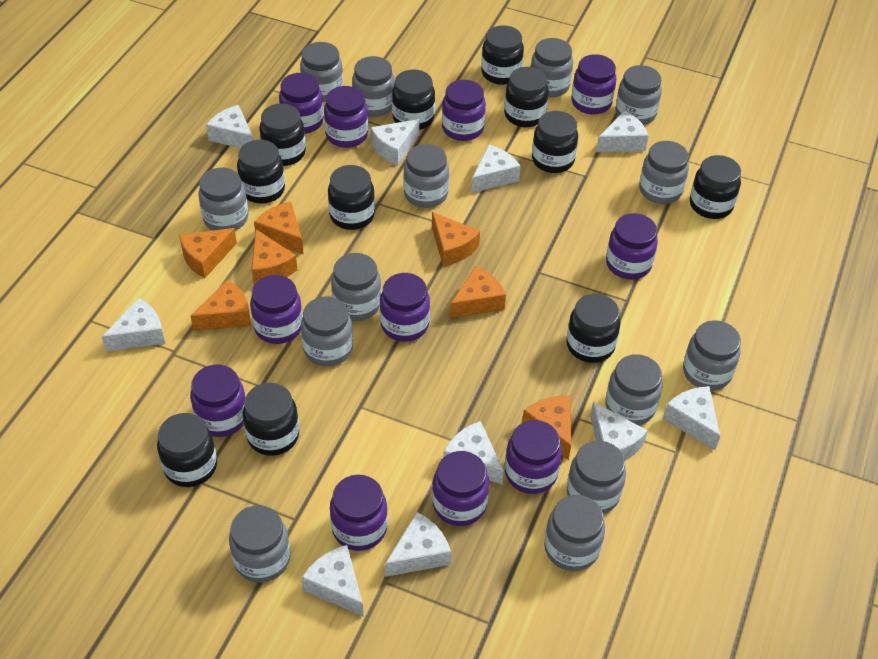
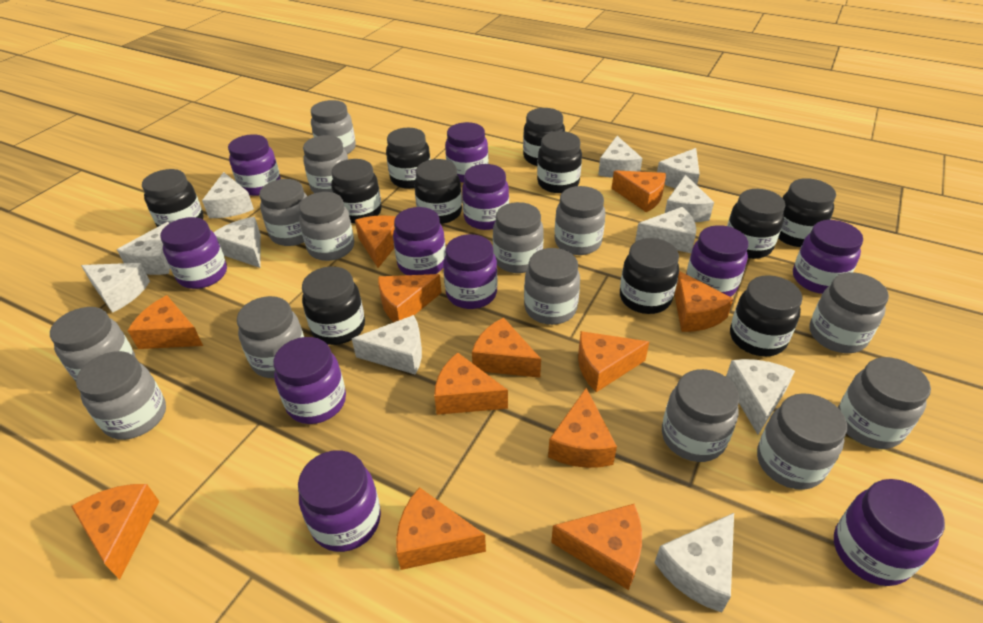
orange cheese: [179,228,237,278] [191,280,251,331] [251,229,297,285] [254,202,304,255] [432,212,480,266] [450,266,506,318] [522,396,571,460] = 7 -> [71,484,160,580] [127,295,203,349] [355,215,396,268] [378,274,442,322] [396,487,486,570] [434,353,508,415] [472,317,541,378] [548,388,617,468] [551,504,642,590] [578,331,649,392] [612,170,666,212] [674,271,733,332] = 12
white cheese: [102,298,165,352] [206,105,253,148] [301,545,364,617] [371,119,419,165] [385,512,451,577] [443,421,504,485] [471,145,521,193] [590,402,648,460] [596,111,649,152] [663,386,720,450] = 10 -> [81,263,150,313] [117,222,170,275] [202,172,254,218] [213,217,261,268] [352,315,422,375] [598,136,642,178] [635,207,696,253] [654,513,734,613] [657,148,700,188] [665,175,714,222] [726,359,795,435] = 11

